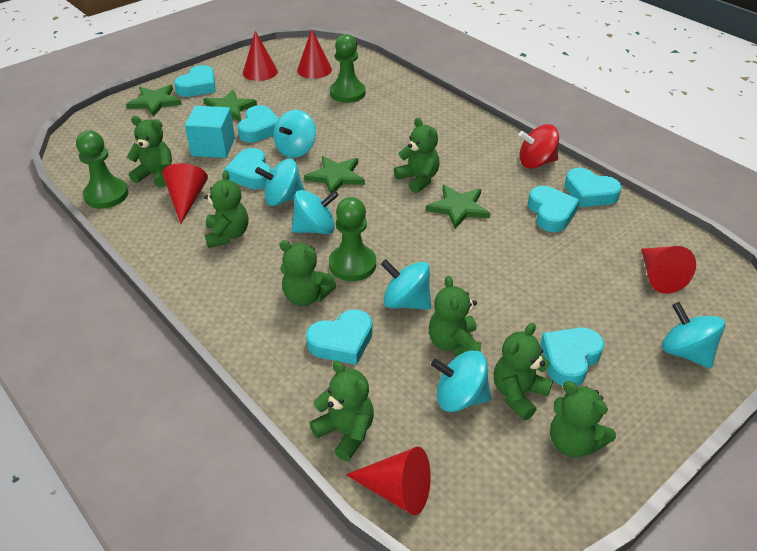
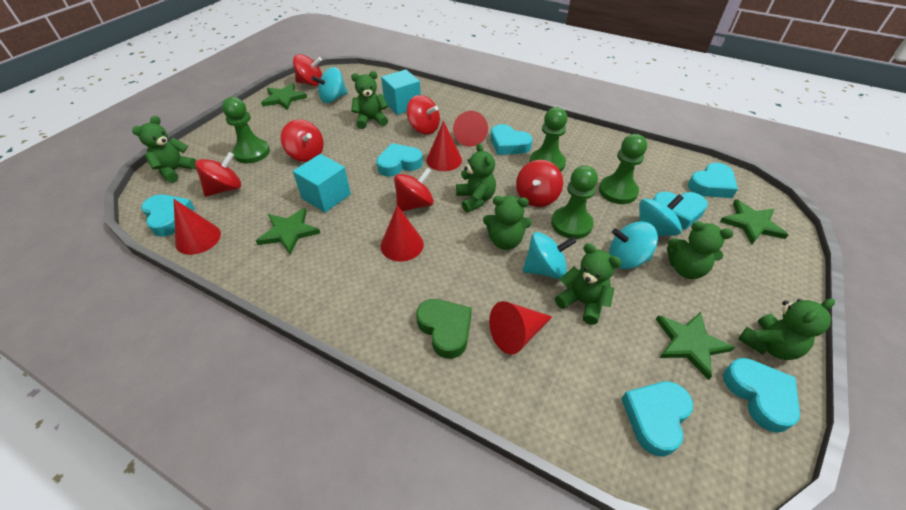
green heart: none = 0 -> [416,299,472,359] = 1
green pawn: [76,130,129,209] [329,197,376,281] [330,34,366,103] = 3 -> [222,97,270,163] [530,107,567,172] [551,165,598,239] [599,134,647,204] = 4
green teddy bear: [127,116,172,187] [204,170,248,248] [279,240,336,306] [309,361,374,461] [394,118,440,193] [429,276,481,356] [494,323,553,420] [550,381,616,458] = 8 -> [132,116,197,183] [351,71,388,129] [456,143,496,212] [483,195,532,250] [555,243,622,325] [667,221,733,279] [738,298,835,360] = 7
red spinning top: [519,124,559,169] = 1 -> [195,152,241,197] [281,119,324,162] [293,54,322,86] [394,167,434,212] [407,95,440,134] [516,160,563,207] = 6
turquoise cube: [185,106,235,158] = 1 -> [293,154,351,213] [381,70,421,115] = 2
turquoise spinning top: [255,159,305,206] [273,110,316,158] [292,190,339,234] [381,259,431,310] [431,350,491,412] [662,302,725,368] = 6 -> [312,67,348,103] [523,232,577,279] [609,221,658,269] [639,195,684,236] = 4

